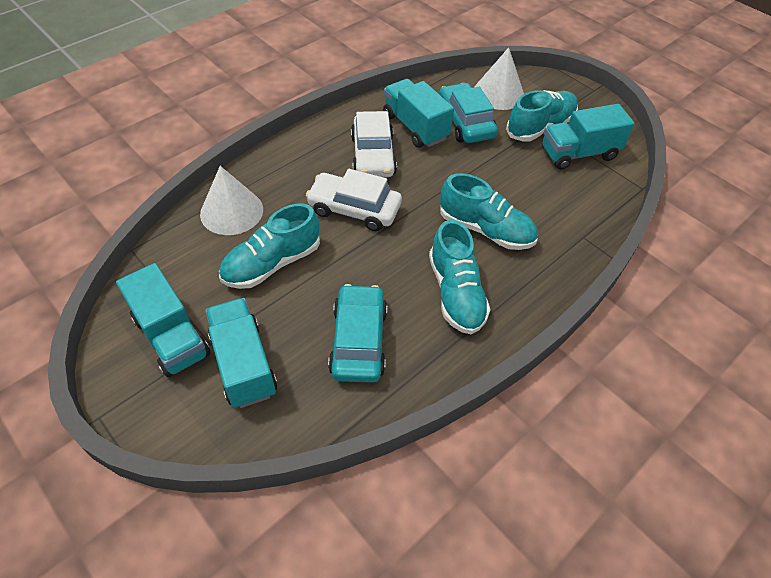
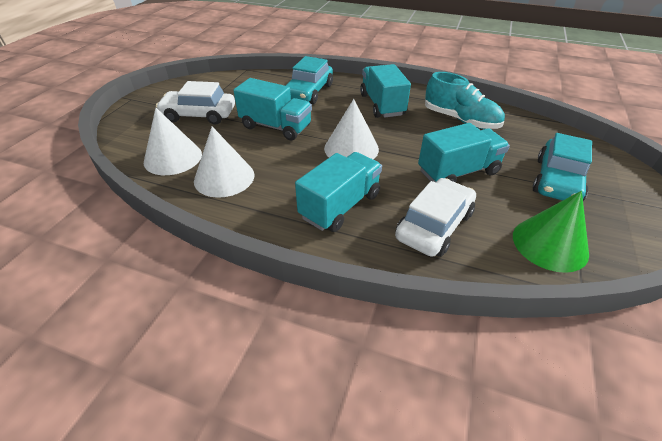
green cone: none = 0 -> [513,191,589,273] = 1
turquoise shoe: [219,203,320,289] [429,220,491,334] [440,173,538,250] [506,90,578,142] = 4 -> [425,72,505,129] = 1
white cone: [200,166,263,235] [475,47,524,110] = 2 -> [144,108,202,175] [194,127,255,198] [324,99,379,159] = 3

